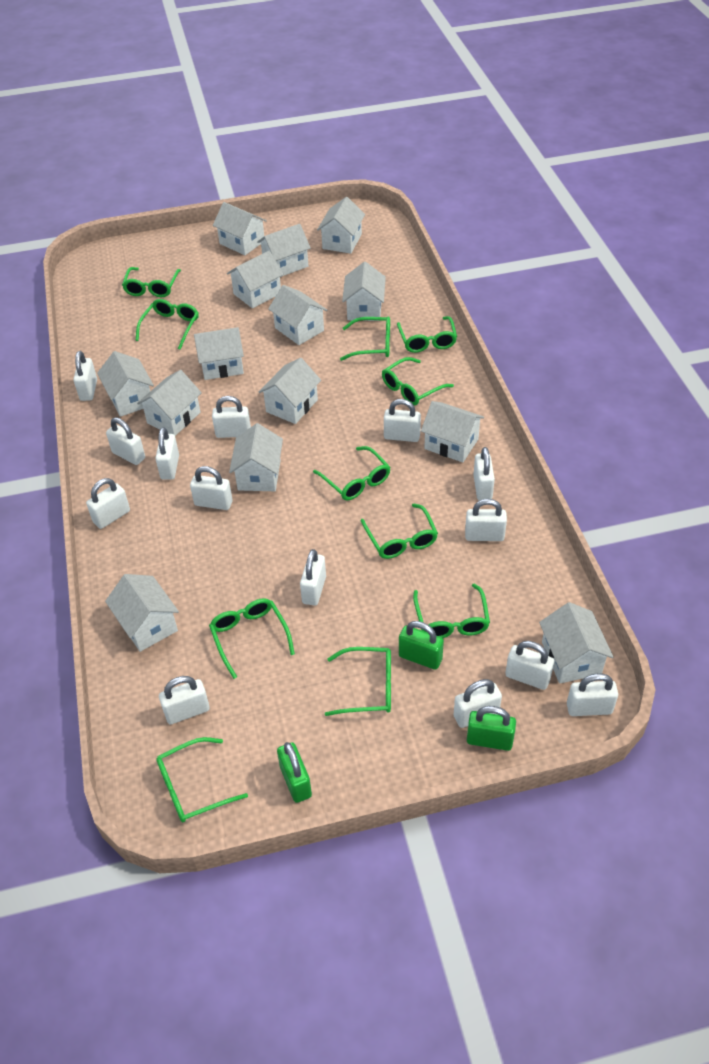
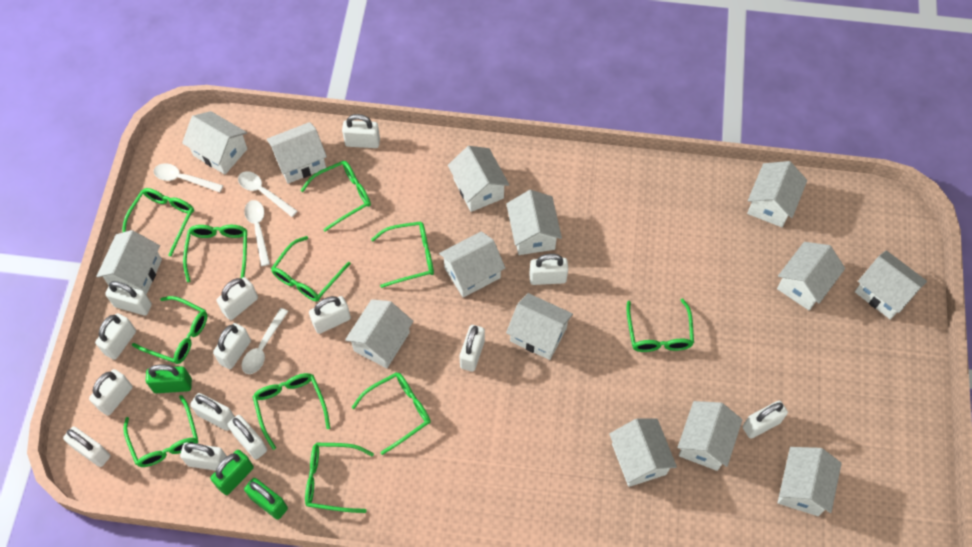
white spoon: none = 0 -> [154,163,223,192] [238,171,297,217] [242,308,288,374] [244,200,270,266] = 4

